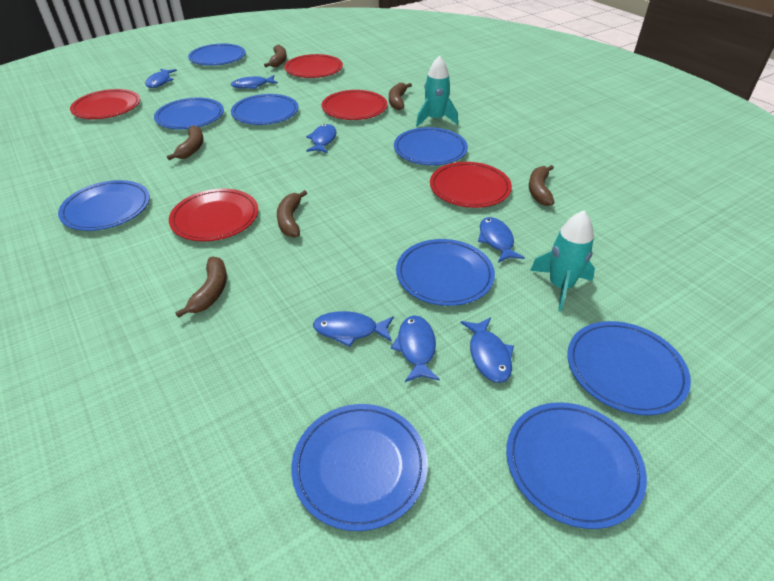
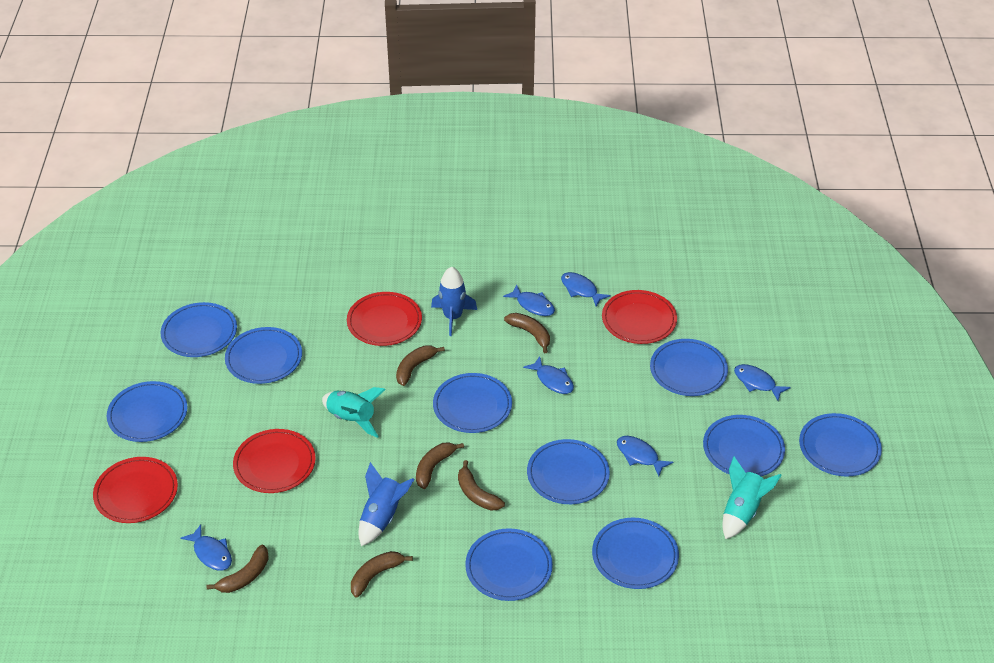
blue fish: [145,69,177,88] [231,75,278,89] [306,124,337,153] [313,311,394,347] [391,315,440,382] [460,317,514,383] [478,217,525,263] = 7 -> [180,524,232,571] [503,284,555,316] [523,356,574,394] [561,272,611,307] [617,436,674,476] [734,364,791,401] = 6
blue plate: [58,180,150,231] [154,98,224,129] [188,44,246,66] [231,94,299,125] [291,404,428,531] [394,127,468,165] [396,239,495,306] [506,402,647,529] [567,321,691,415] = 9 -> [107,381,188,442] [161,302,237,357] [225,327,302,384] [433,373,512,433] [465,528,553,601] [527,439,610,504] [592,518,679,589] [650,339,728,396] [703,415,785,476] [799,413,882,477] = 10
blue rocket: none = 0 -> [359,462,415,546] [431,267,477,336] = 2
red plate: [70,89,140,119] [169,189,258,241] [284,54,343,78] [322,90,387,120] [430,162,512,208] = 5 -> [93,457,178,523] [233,429,316,493] [347,292,422,346] [602,290,677,344] = 4

